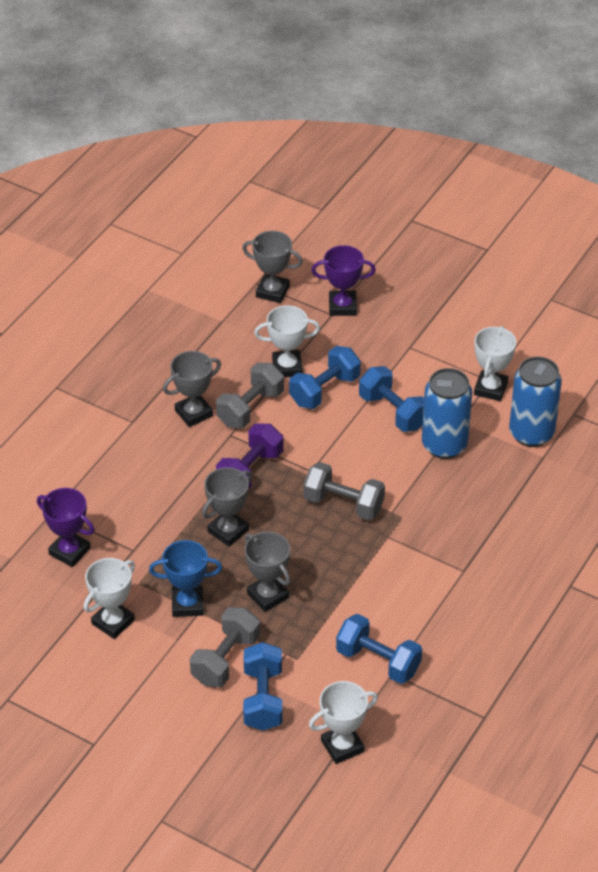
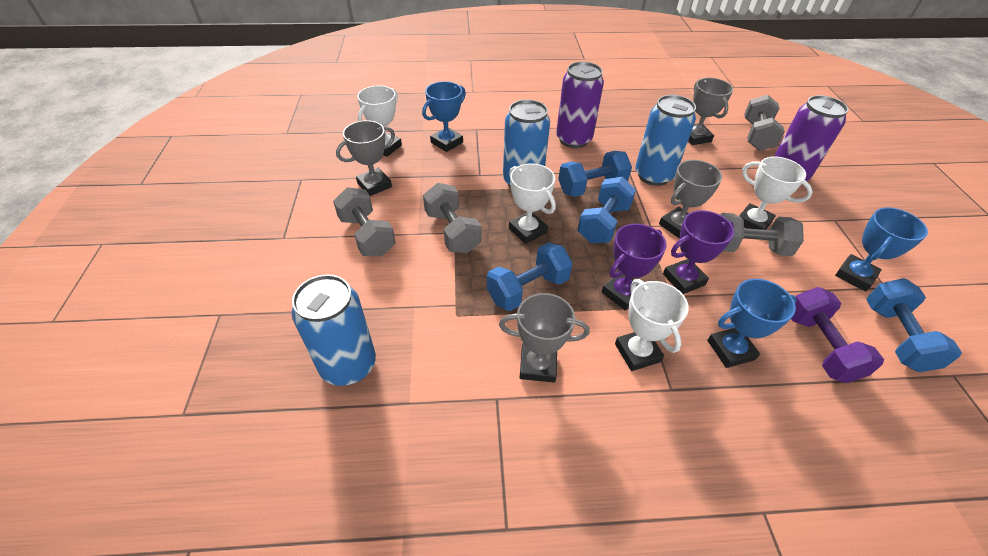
blue can: [422,368,472,459] [509,357,562,447] = 2 -> [292,274,376,386] [503,99,550,188] [635,95,696,186] = 3
blue trophy: [149,540,222,617] = 1 -> [422,81,466,152] [707,279,797,368] [835,207,928,292] = 3
grey dumbbell: [190,607,260,687] [216,362,284,429] [303,462,385,520] = 3 -> [333,187,396,256] [423,183,482,253] [720,213,804,256] [744,95,785,151] = 4
purple can: none = 0 -> [556,62,604,148] [774,95,848,181] = 2

